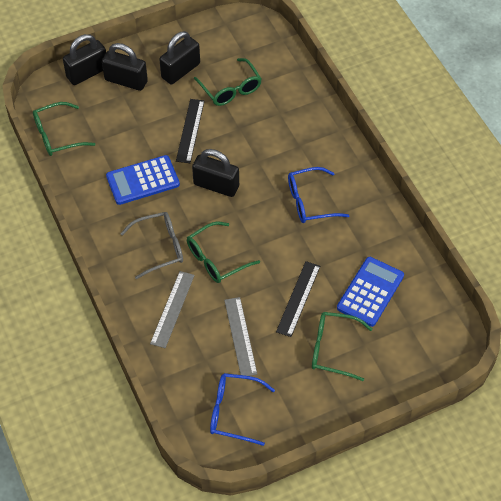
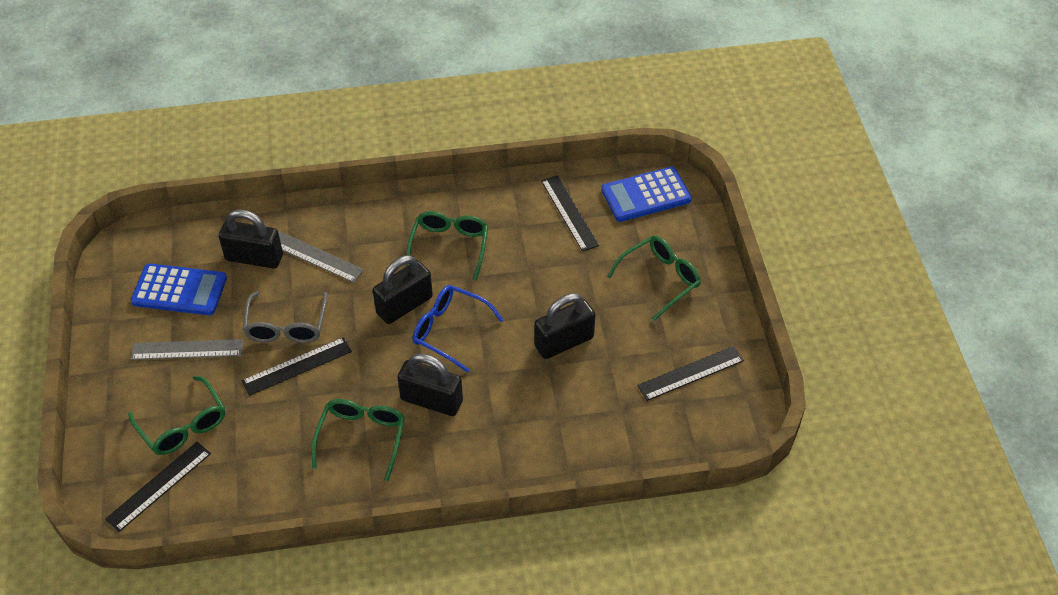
black ruler: [176,99,204,163] [276,261,320,337] = 2 -> [105,442,211,532] [242,337,352,396] [541,175,599,251] [637,346,744,401] = 4
blue glasses: [210,373,275,446] [288,167,350,223] = 2 -> [413,285,504,373] = 1

